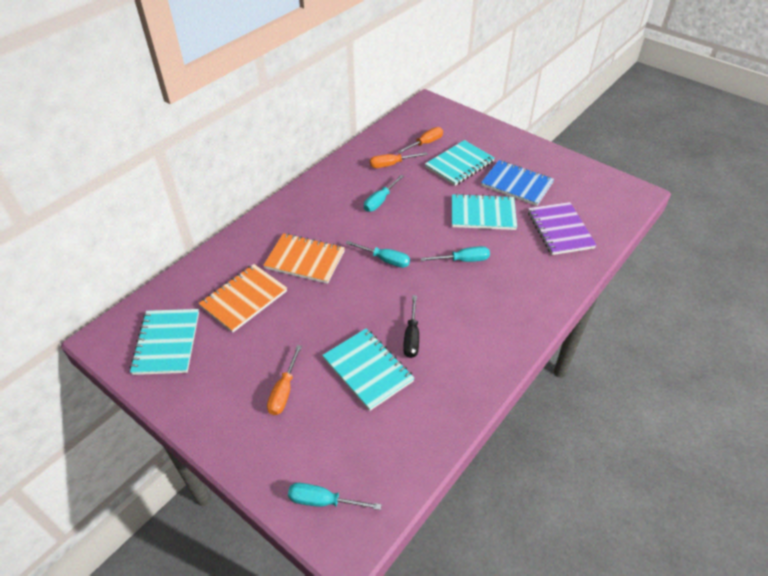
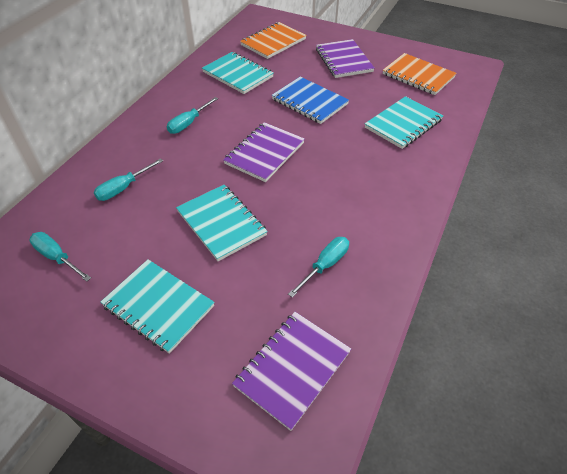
black screwdriver: [403,295,419,358] = 1 -> none = 0
orange screwdriver: [267,345,302,415] [370,152,428,168] [397,127,443,154] = 3 -> none = 0
purple notebook: [528,202,597,255] = 1 -> [223,122,305,182] [232,312,351,431] [316,39,375,78] = 3

